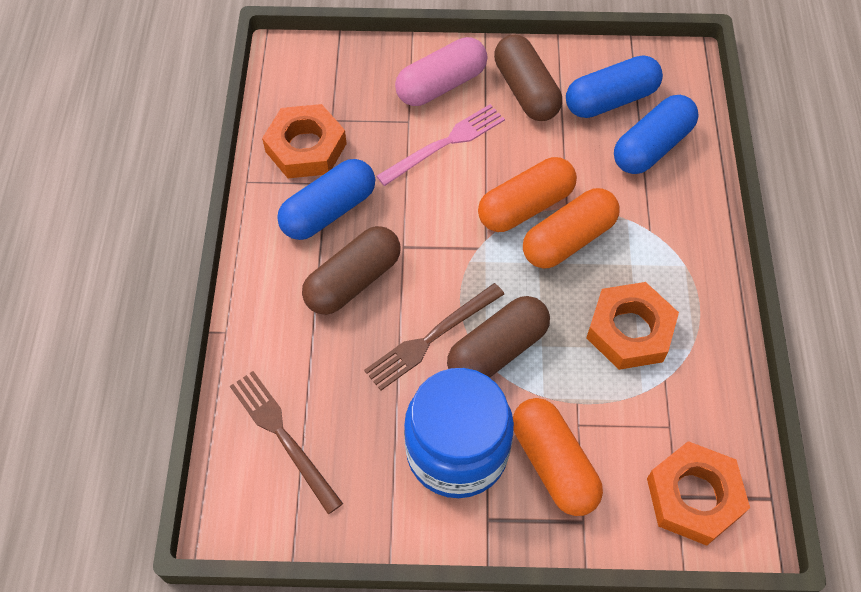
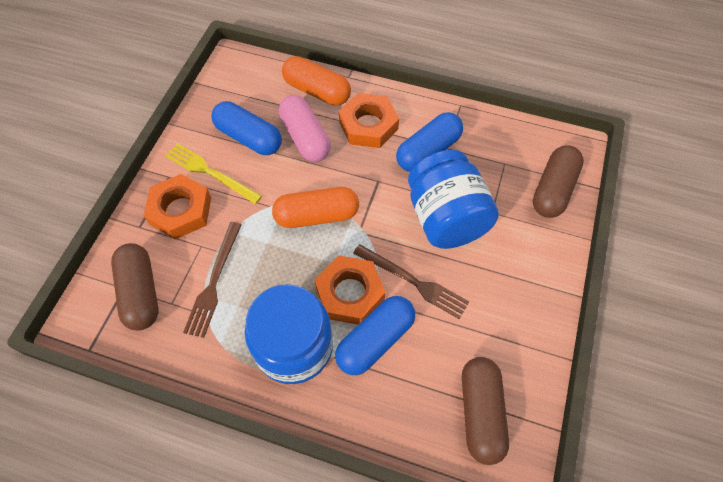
blue jar: [404,368,514,498] = 1 -> [245,284,333,384] [408,150,499,249] = 2
orange capsule: [478,157,577,232] [513,398,603,516] [523,188,620,269] = 3 -> [272,187,359,228] [282,56,351,106] = 2
pink fork: [376,104,505,186] = 1 -> none = 0
yellow fork: none = 0 -> [165,143,262,204] = 1

